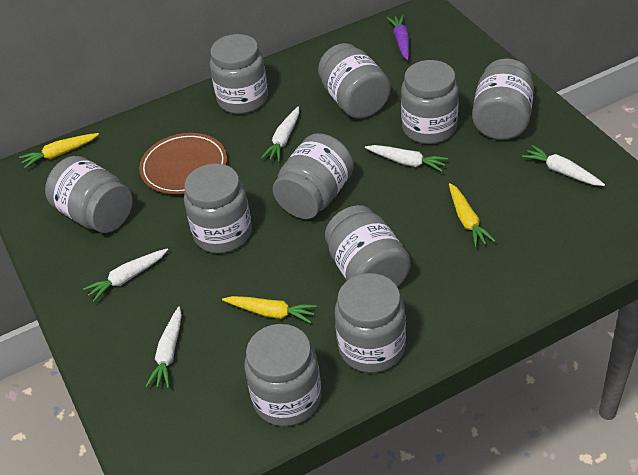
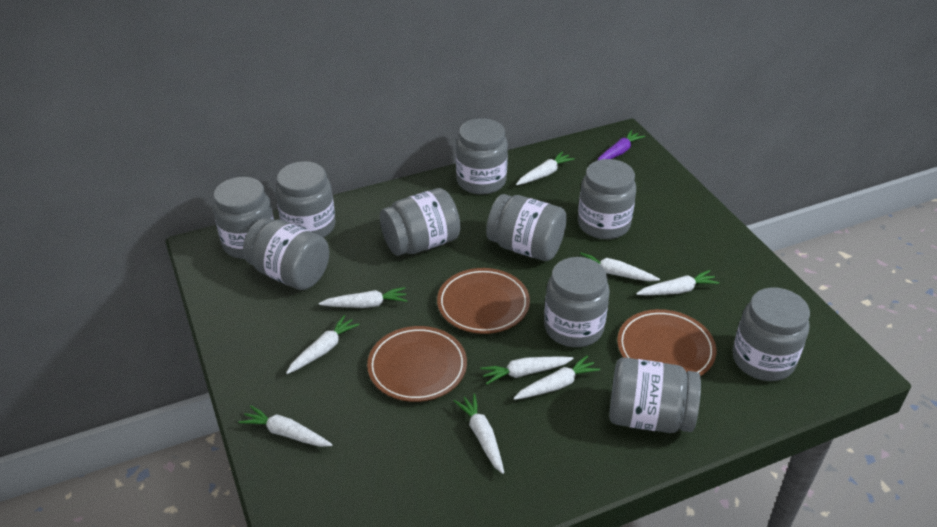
brown plate: [139,133,227,194] = 1 -> [367,326,467,402] [437,268,530,334] [617,309,716,376] = 3
white carrot: [83,249,168,302] [146,306,182,388] [261,107,299,162] [365,145,448,172] [522,145,605,186] = 5 -> [238,405,333,447] [286,315,360,374] [319,287,408,308] [454,394,504,474] [480,356,574,385] [513,355,600,400] [516,151,575,185] [580,253,660,281] [636,270,719,295] = 9
yellow carrot: [19,133,99,168] [222,296,317,323] [449,183,495,248] = 3 -> none = 0

